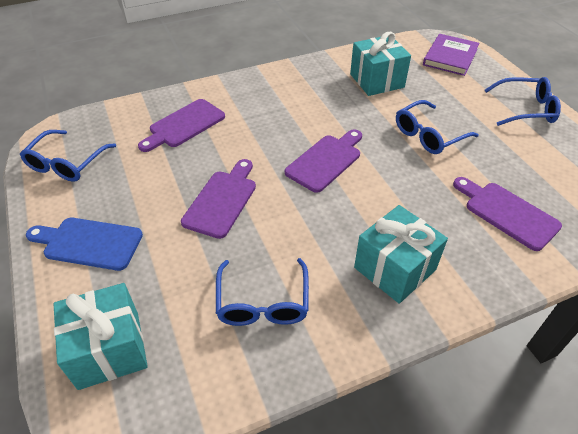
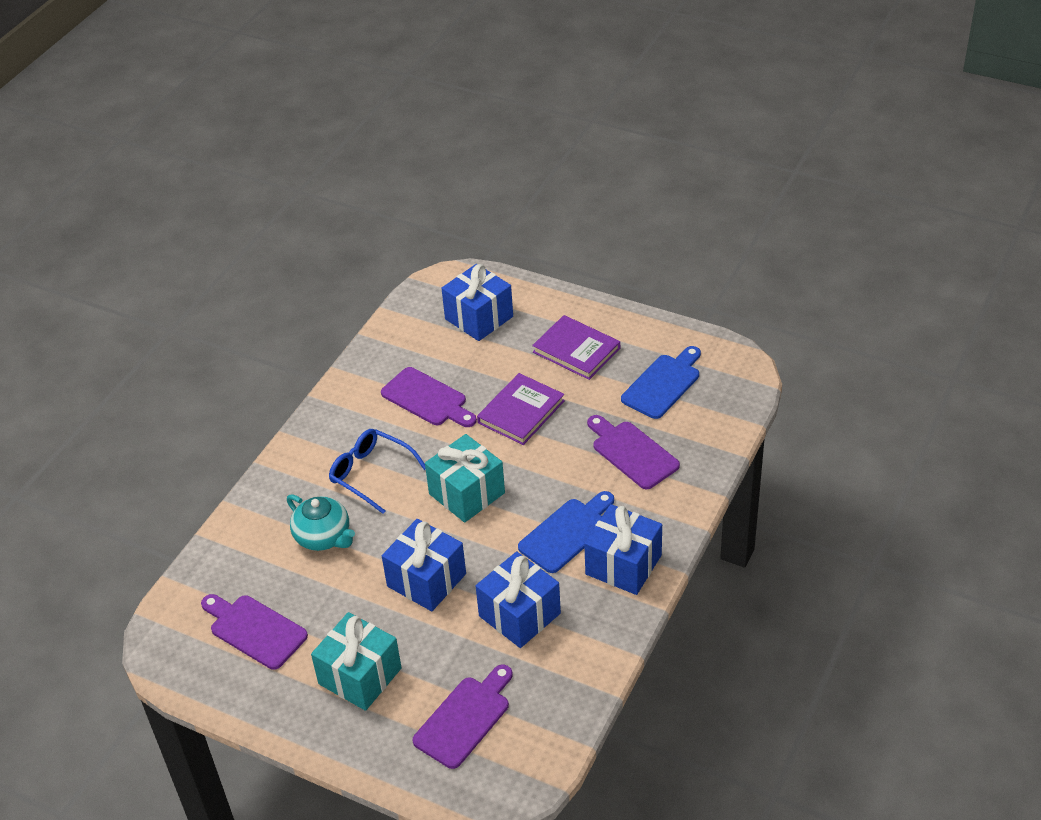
blue cutting board: [26,218,143,271] = 1 -> [518,491,614,573] [621,346,701,419] = 2
blue gift: none = 0 -> [382,519,466,611] [442,264,513,341] [476,551,561,648] [584,504,662,595] = 4
blue glasses: [20,130,116,182] [216,258,309,326] [396,100,479,154] [485,77,561,126] = 4 -> [329,429,425,514] = 1
purple book: [423,34,479,76] = 1 -> [477,373,565,445] [532,315,620,380] = 2
turquoise gift: [53,283,148,390] [350,32,411,96] [354,205,448,304] = 3 -> [311,612,402,711] [425,434,505,523] = 2
turquoise teapot: none = 0 -> [287,494,355,551] = 1

